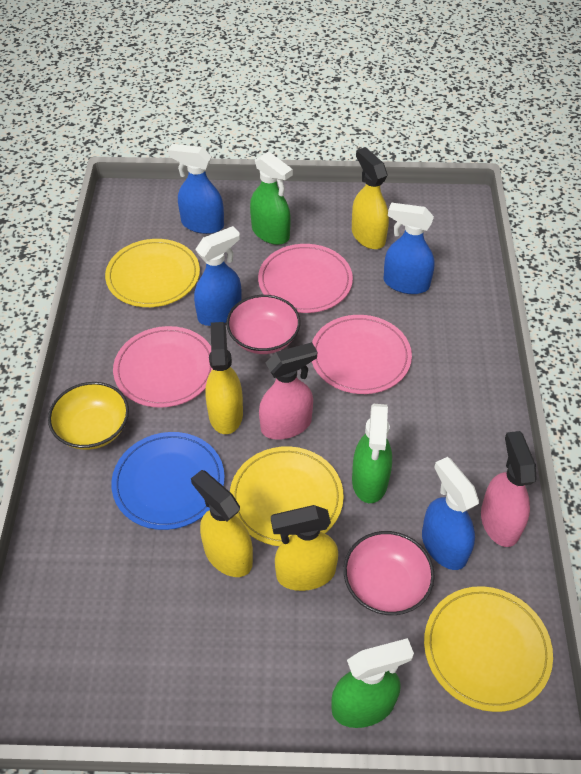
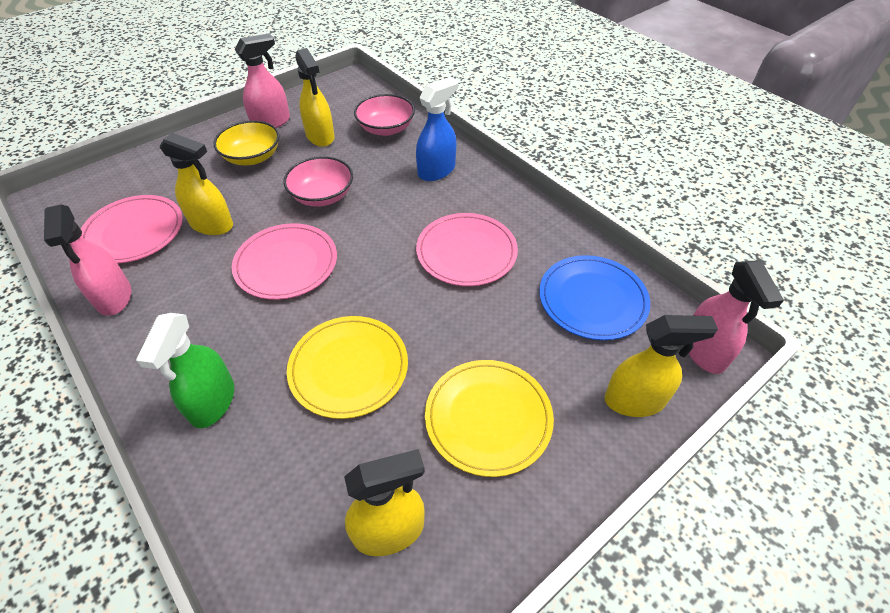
blue spray bottle: [168,144,224,234] [194,226,242,326] [383,203,435,294] [422,457,479,570] = 4 -> [416,77,458,181] = 1
green spray bottle: [250,151,293,245] [331,638,414,728] [352,404,392,503] = 3 -> [136,313,234,428] = 1
pink spray bottle: [259,342,317,440] [481,431,537,547] = 2 -> [44,205,131,316] [234,33,290,128] [689,261,784,374] = 3
yellow plate: [105,239,200,307] [230,446,344,546] [424,586,553,712] = 3 -> [287,316,408,419] [425,360,554,477] = 2

